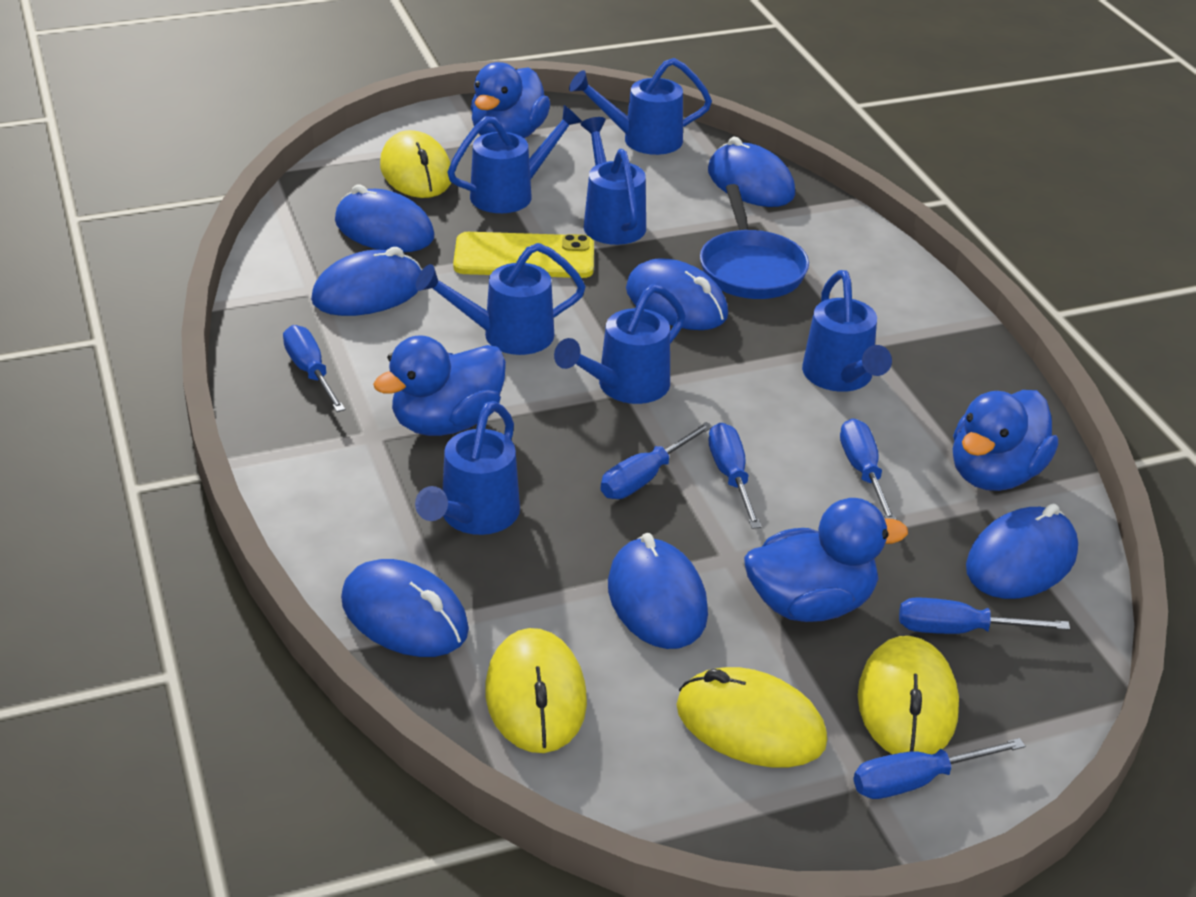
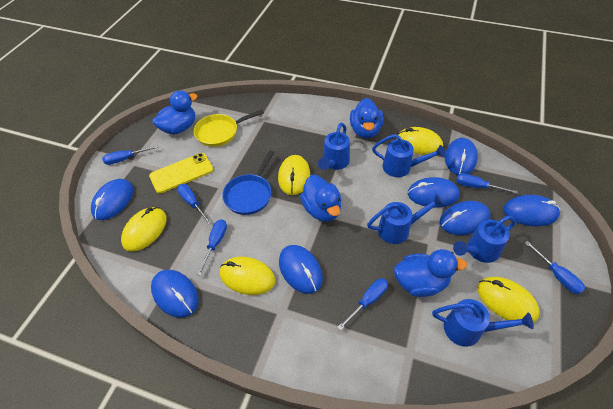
blue watering can: [415,243,586,355] [415,401,520,535] [447,105,582,213] [554,284,686,404] [569,58,712,155] [580,117,646,245] [802,270,892,392] = 7 -> [318,123,350,170] [367,194,444,244] [372,134,445,177] [432,299,534,347] [453,216,516,263] = 5
yellow mouse: [380,130,451,198] [485,628,587,753] [676,667,827,768] [858,636,959,754] = 4 -> [121,207,167,252] [220,256,275,295] [278,155,310,195] [396,127,443,155] [477,277,540,323] = 5
yellow pan: none = 0 -> [194,109,264,147] = 1

